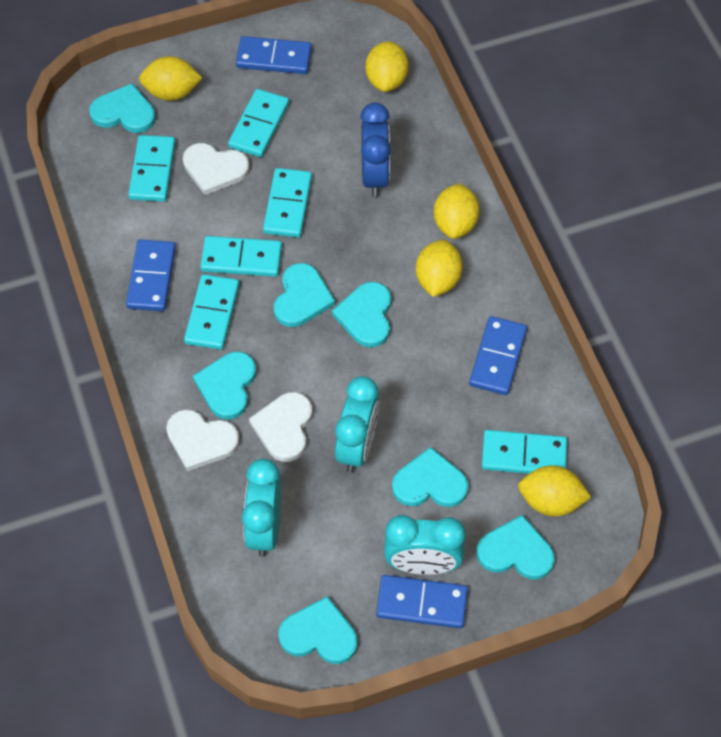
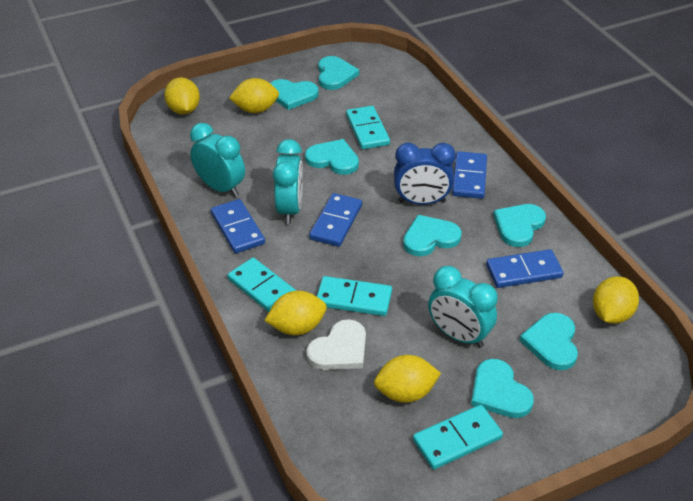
turquoise domino: [128,135,176,202] [184,274,239,350] [200,236,282,277] [228,89,289,157] [263,168,312,238] [482,430,567,474] = 6 -> [228,258,297,312] [317,276,392,316] [346,106,390,149] [413,405,503,470] = 4
white heart: [166,409,239,471] [183,143,250,195] [249,392,312,462] = 3 -> [306,319,366,370] = 1

